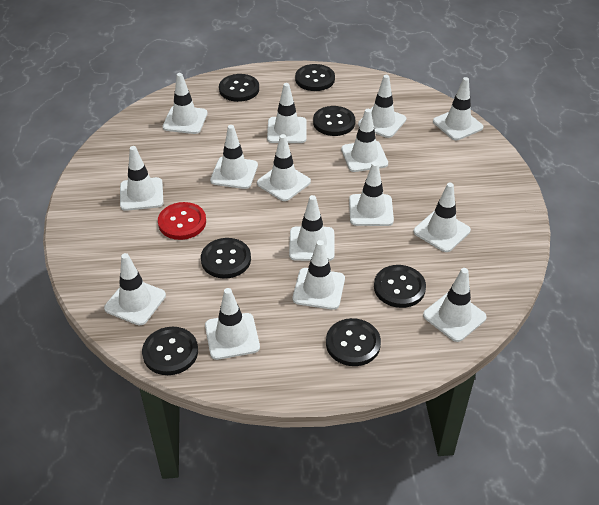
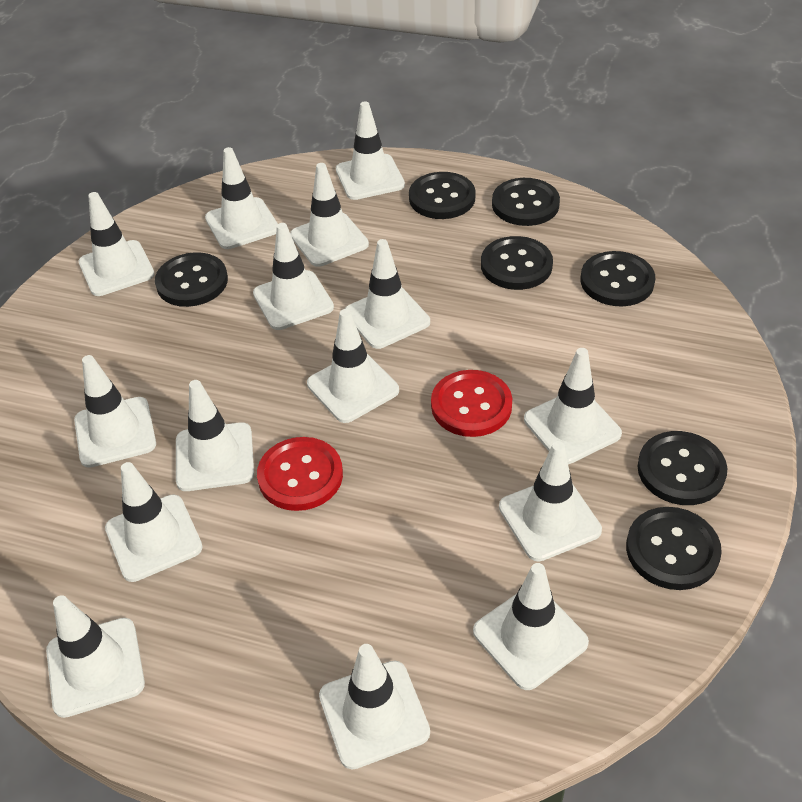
red button: [158,202,206,240] = 1 -> [257,437,343,511] [431,370,512,437] = 2

